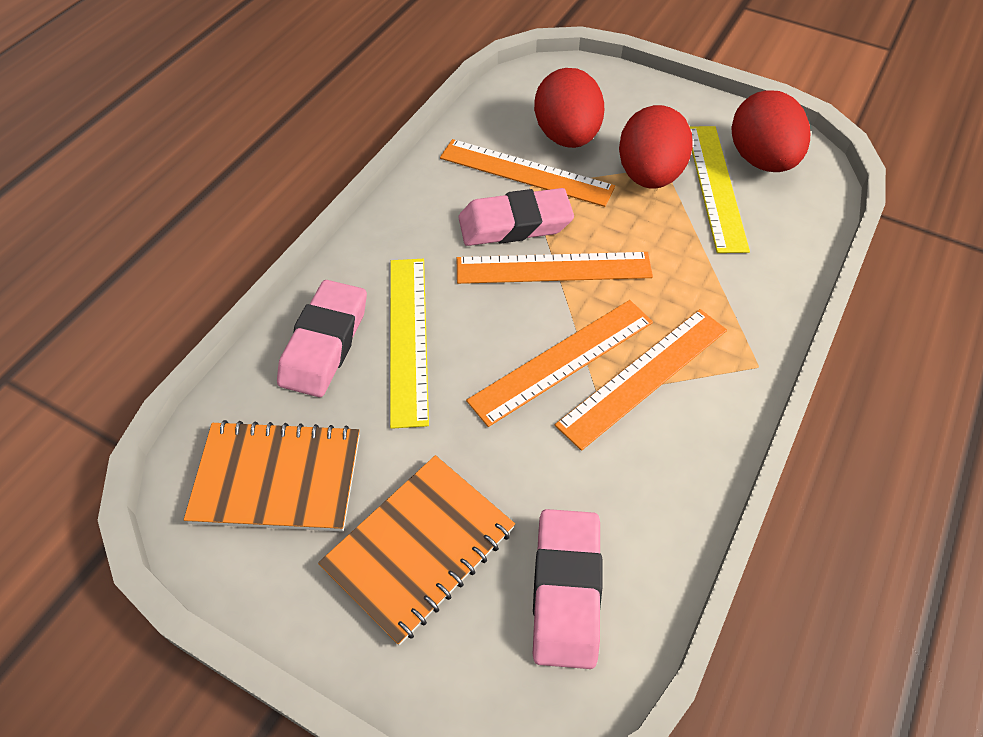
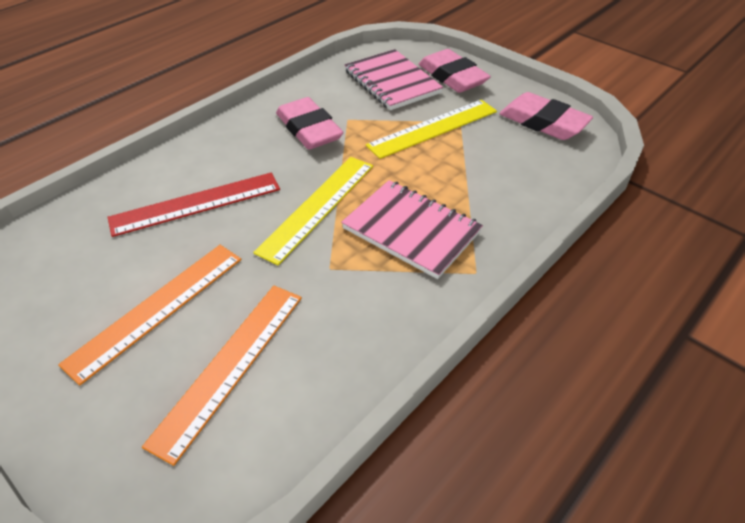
orange notebook: [184,420,360,532] [318,455,515,645] = 2 -> none = 0
orange ruler: [440,139,615,207] [457,252,653,284] [466,300,653,427] [555,309,727,451] = 4 -> [58,245,241,385] [142,286,302,466] = 2
pink notebook: none = 0 -> [341,180,483,279] [345,49,443,110] = 2
red egg: [534,68,604,148] [619,105,693,189] [731,90,810,172] = 3 -> none = 0
red ruler: none = 0 -> [108,173,280,237] = 1

